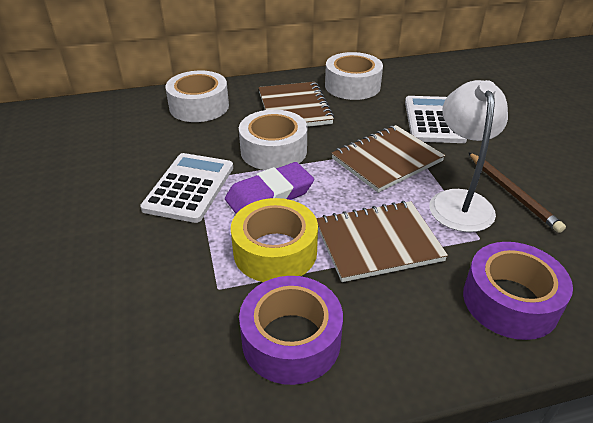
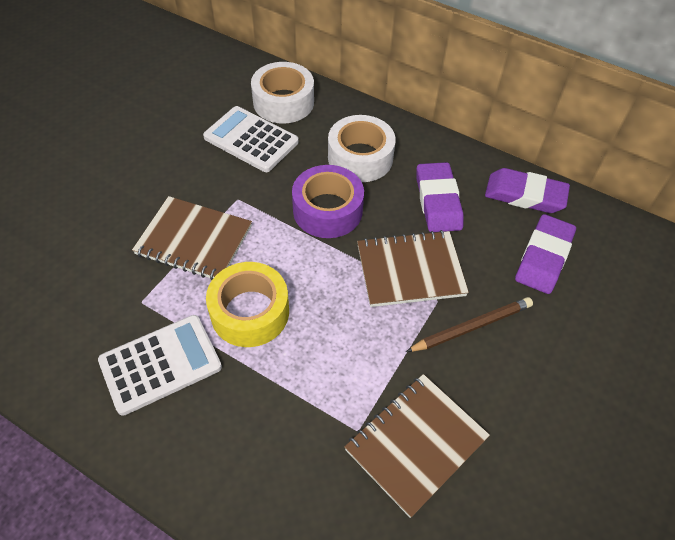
purple eraser: [225,162,314,214] = 1 -> [417,162,464,232] [485,168,570,213] [515,214,576,294] = 3
purple tape: [239,276,343,385] [463,242,573,340] = 2 -> [292,165,364,238] = 1
white lamp: [429,80,508,232] = 1 -> none = 0
white tape: [165,71,229,122] [239,109,307,170] [325,52,383,100] = 3 -> [251,62,314,124] [328,115,396,182] = 2

